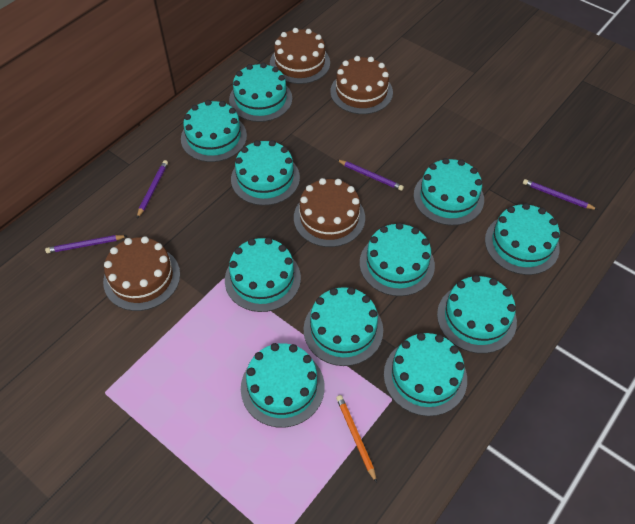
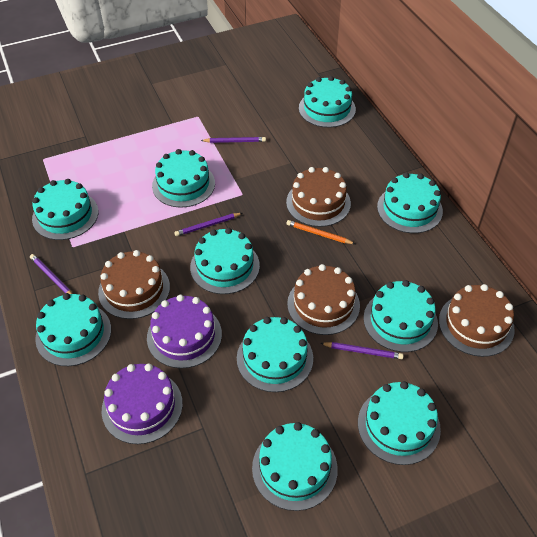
purple cake: none = 0 -> [102,363,183,444] [147,295,222,369] = 2
turquoise cake: [181,100,247,162] [225,237,301,312] [229,63,292,122] [231,140,300,206] [241,343,325,428] [304,287,383,366] [360,223,435,296] [384,333,467,416] [414,158,484,226] [437,275,517,354] [485,203,560,275] = 11 -> [32,179,98,240] [35,293,111,366] [152,149,215,208] [190,228,260,294] [237,317,313,392] [252,422,338,511] [299,76,356,128] [358,381,441,465] [364,280,438,352] [377,172,443,233] = 10

